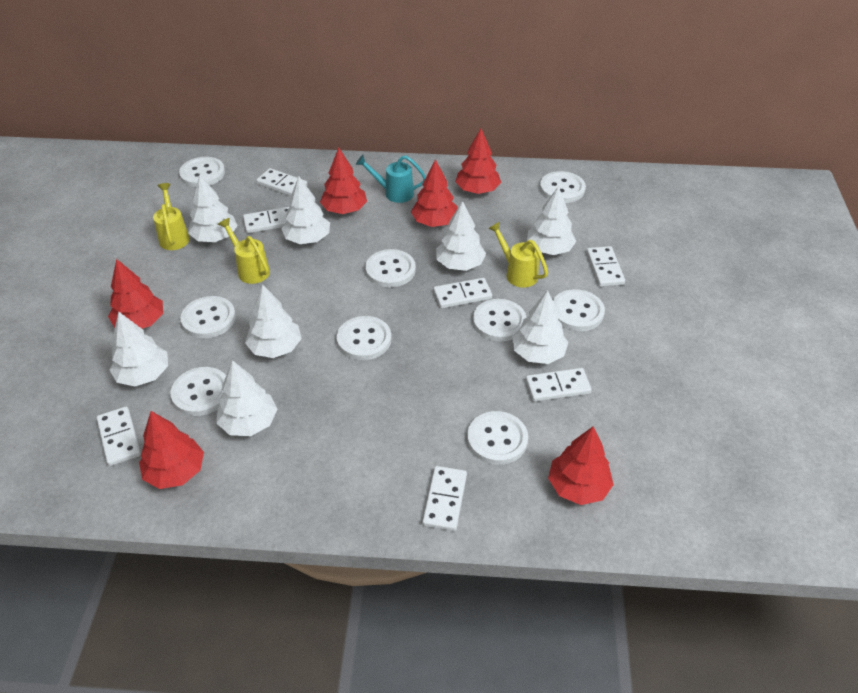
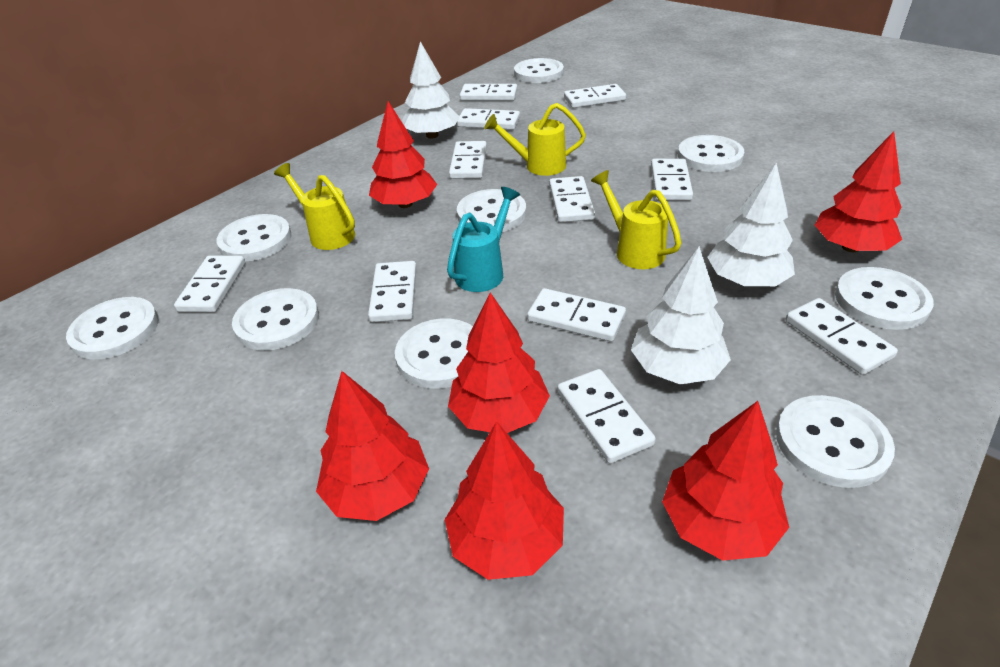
white domino: [97,406,141,466] [243,207,289,233] [256,168,308,196] [422,466,467,531] [433,278,492,308] [526,368,592,402] [587,246,625,287] = 7 -> [174,256,245,312] [368,261,417,322] [449,141,487,179] [457,108,520,130] [460,84,517,101] [527,288,626,342] [549,176,595,222] [557,369,656,463] [564,84,626,108] [651,159,693,201] [786,298,898,375] = 11
white tree: [110,312,168,387] [188,174,238,242] [217,360,277,436] [245,284,302,358] [281,176,330,244] [436,201,486,271] [512,290,568,364] [527,186,576,255] = 8 -> [402,41,460,139] [631,246,731,384] [707,163,795,286] = 3

